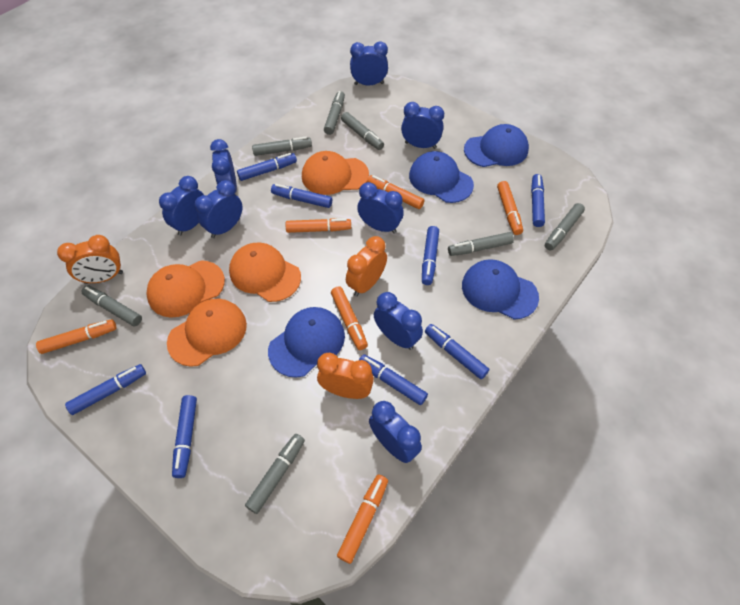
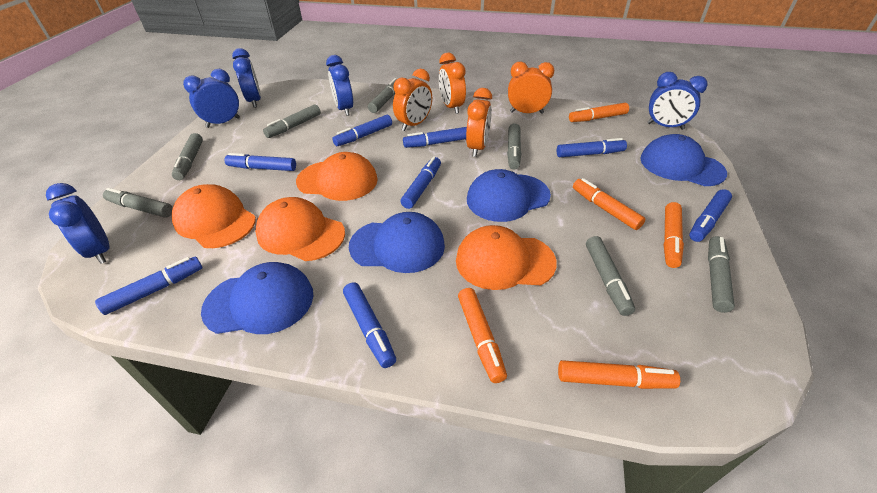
blue clock: [159,176,204,236] [195,180,243,238] [210,139,237,193] [350,41,388,85] [357,182,404,233] [369,401,422,463] [374,292,423,350] [401,102,444,149] = 8 -> [46,183,109,264] [183,69,240,128] [232,48,261,108] [326,55,353,116] [647,72,707,130] = 5
orange clock: [57,235,123,284] [317,353,374,399] [346,236,387,297] = 3 -> [393,69,432,131] [439,53,466,114] [466,88,492,157] [508,62,554,114] = 4
orange marker: [36,319,117,354] [286,218,351,233] [331,286,368,350] [337,474,388,564] [367,175,424,209] [497,181,523,235] = 6 -> [458,288,507,383] [558,360,680,389] [569,103,629,122] [573,178,645,230] [664,202,684,268] = 5

